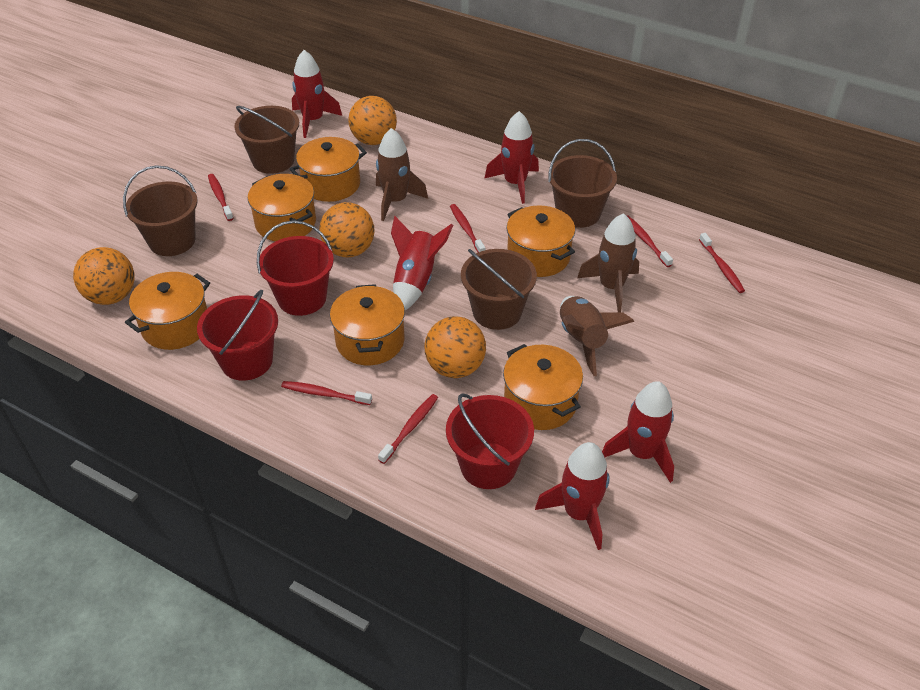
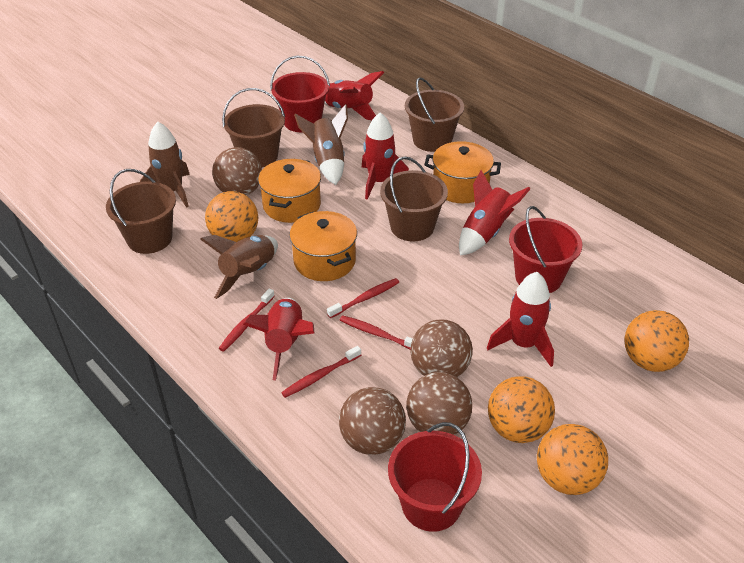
brown ball: none = 0 -> [212,147,262,195] [339,387,406,455] [406,372,472,435] [410,319,473,377] = 4
orange pot: [125,272,210,350] [248,174,316,241] [290,137,367,202] [330,284,405,365] [503,344,583,430] [507,206,575,277] = 6 -> [258,159,321,223] [290,211,357,281] [424,141,501,203] = 3
red toothbrush: [208,174,234,221] [281,381,372,405] [378,394,438,464] [450,204,485,252] [627,216,673,267] [699,233,745,293] = 6 -> [219,288,275,352] [281,346,361,398] [327,278,399,318] [340,315,413,350] = 4

